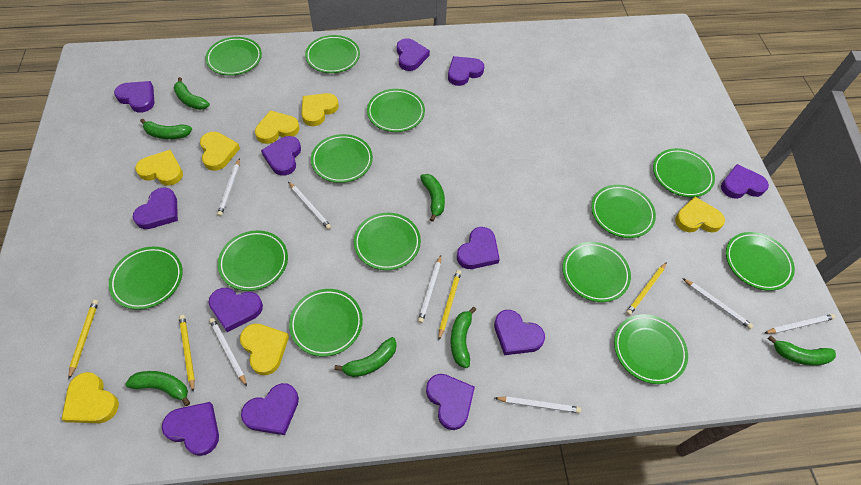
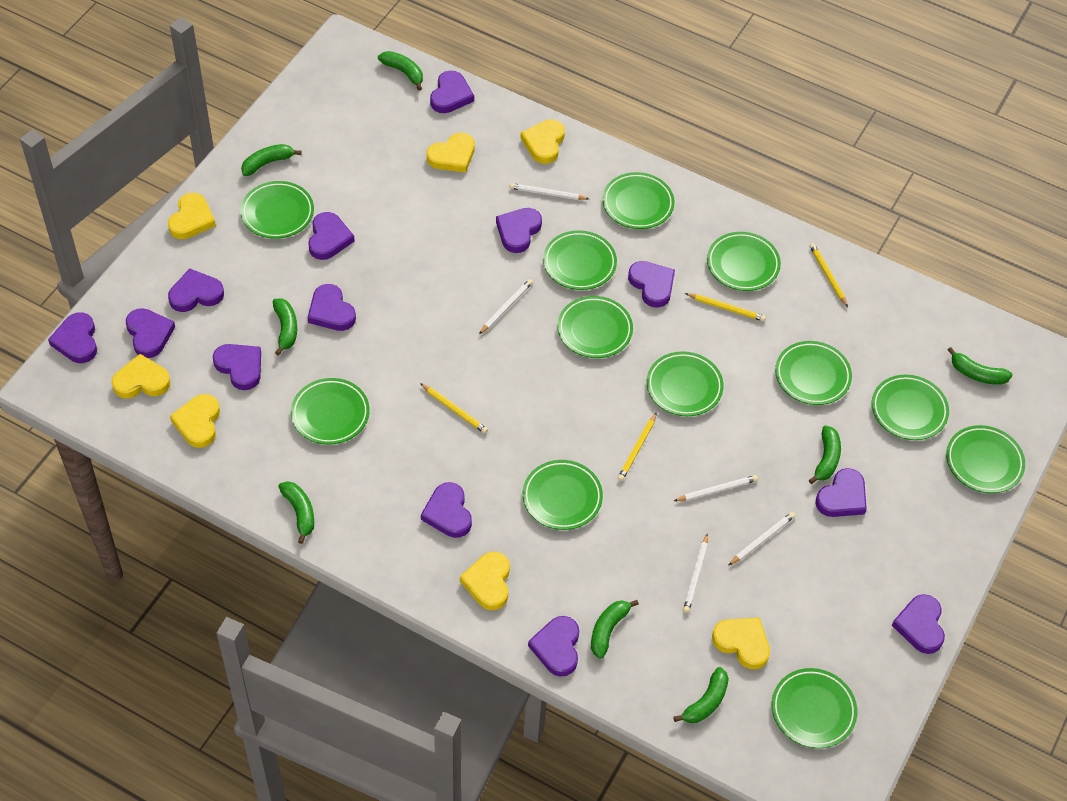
green banana: [125,371,190,406] [140,119,192,139] [173,77,210,110] [334,337,397,377] [420,174,445,222] [451,307,477,368] [768,336,836,366] = 7 -> [241,144,302,176] [273,298,297,356] [278,481,314,544] [378,51,423,90] [591,600,639,659] [673,667,729,723] [809,425,841,484] [948,347,1013,385] = 8
green plate: [109,247,183,310] [205,37,262,75] [218,230,288,291] [289,289,363,356] [305,35,360,73] [311,134,373,183] [354,213,421,270] [367,89,425,132] [562,242,631,302] [591,185,656,238] [614,314,688,384] [653,148,715,197] [726,232,795,291] = 13 -> [240,181,314,239] [291,378,370,445] [523,460,603,530] [543,230,617,290] [557,296,633,358] [602,172,675,229] [646,351,724,416] [707,232,781,291] [772,668,857,748] [775,341,852,405] [872,375,949,440] [946,425,1025,493] = 12
purple heart: [114,81,154,113] [133,187,178,229] [162,402,219,456] [208,288,263,332] [241,383,299,435] [261,136,301,176] [397,38,430,71] [426,374,475,430] [448,56,484,86] [457,227,500,269] [494,310,545,355] [721,164,769,199] = 12 -> [48,312,97,363] [126,308,175,358] [168,268,224,312] [213,344,261,390] [308,212,355,260] [308,284,356,331] [421,482,472,538] [430,70,474,113] [496,208,542,253] [528,616,579,677] [628,261,675,308] [815,468,867,517] [892,594,945,654] = 13
white pencil: [209,318,247,386] [217,158,240,216] [288,182,331,230] [418,255,441,323] [495,396,581,413] [683,278,753,329] [765,314,836,334] = 7 -> [479,279,533,334] [509,183,589,200] [674,475,758,501] [683,533,708,613] [729,512,795,565] = 5

